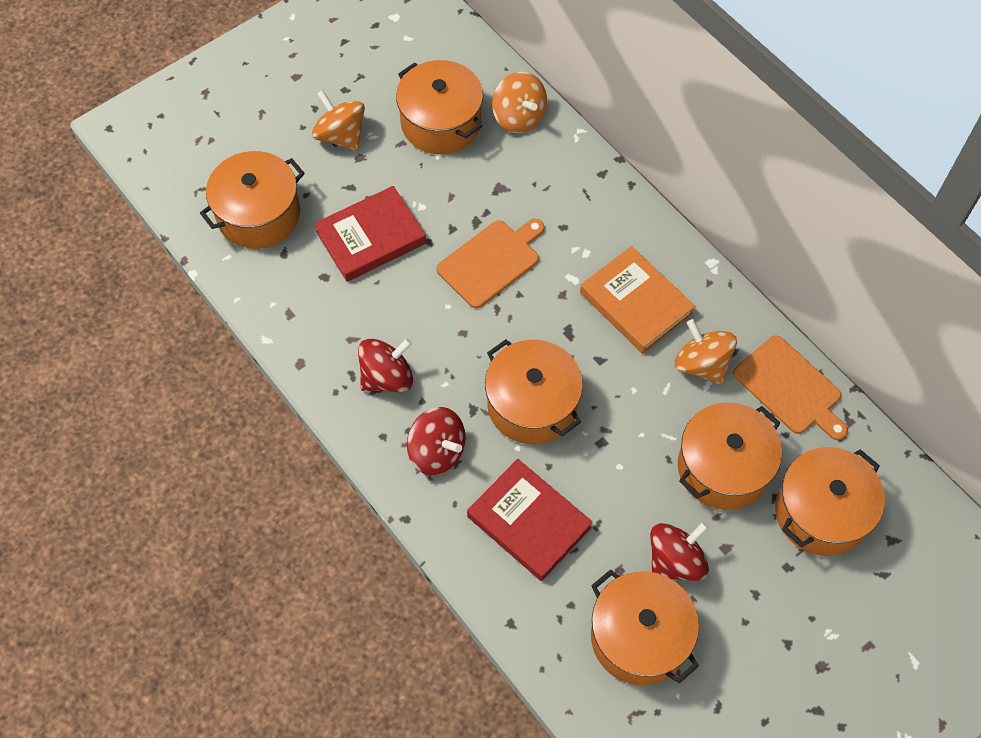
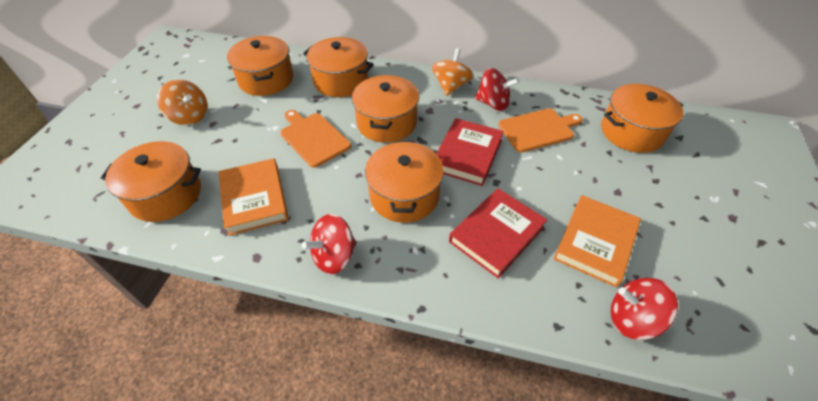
orange book: [580,246,695,354] = 1 -> [219,158,289,236] [554,195,641,287] = 2
orange spinning top: [312,90,365,151] [492,72,547,133] [675,319,737,385] = 3 -> [157,79,208,125] [432,48,473,96] = 2

